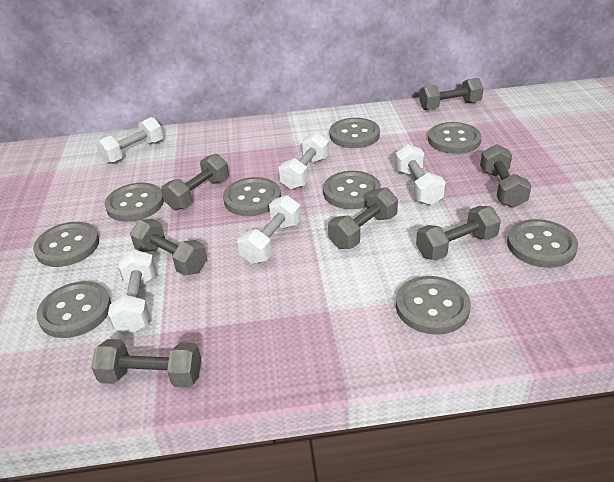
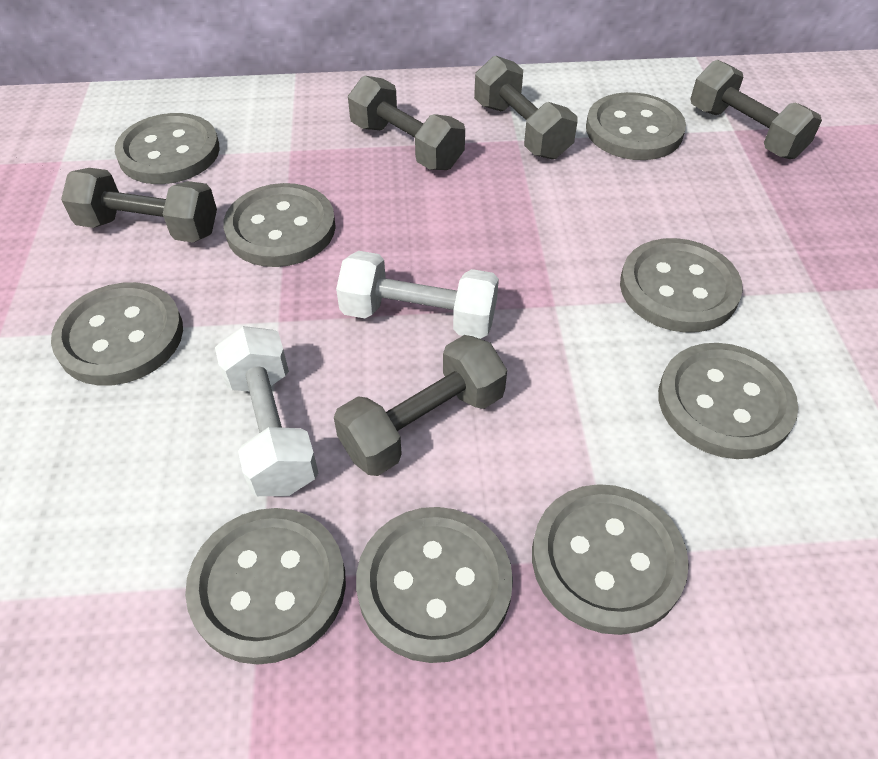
grey dumbbell: [91,339,201,388] [130,219,208,276] [161,154,229,210] [328,188,398,249] [416,206,501,261] [419,78,484,110] [480,144,531,208] = 7 -> [61,168,217,243] [334,335,507,476] [348,76,465,170] [474,56,578,159] [691,60,822,159] = 5
white dumbbell: [96,117,164,164] [108,250,156,334] [237,195,301,264] [278,133,329,190] [395,144,446,205] = 5 -> [215,326,318,496] [336,251,499,339] = 2

